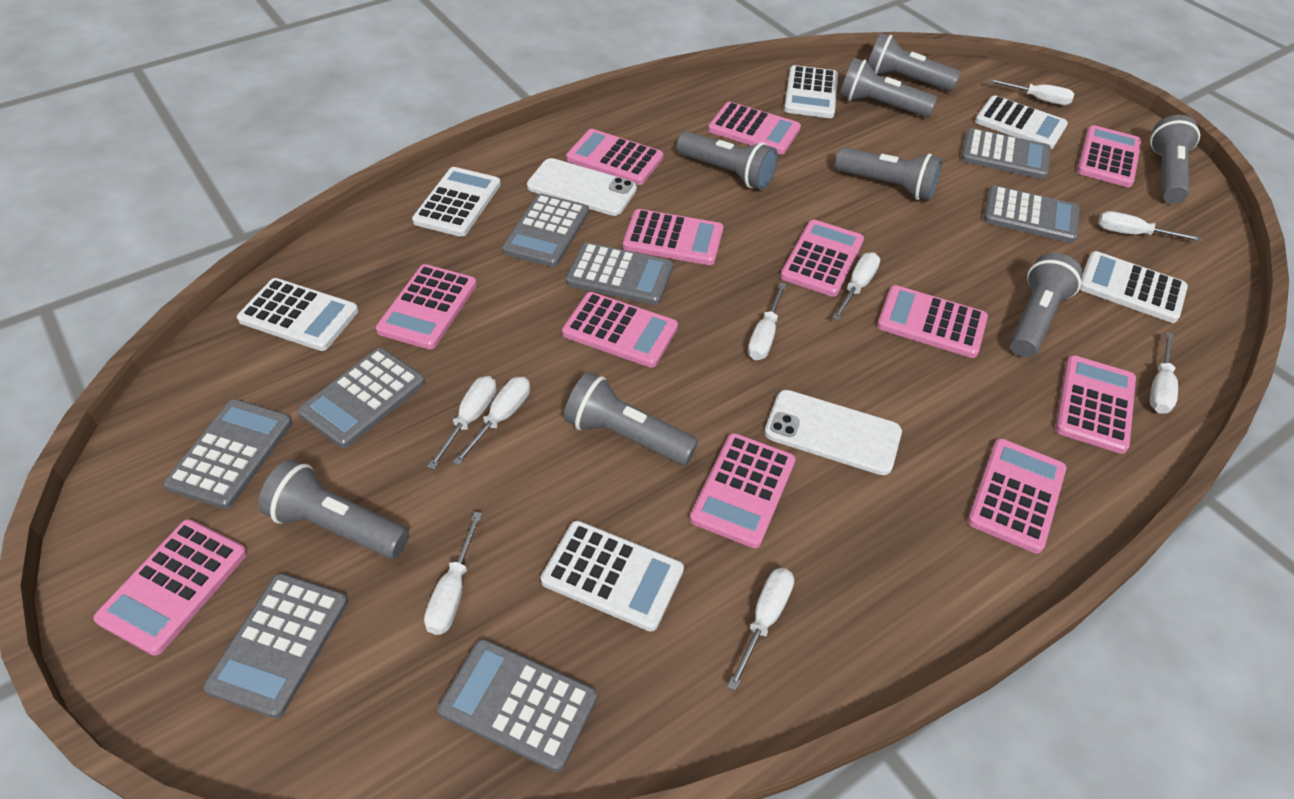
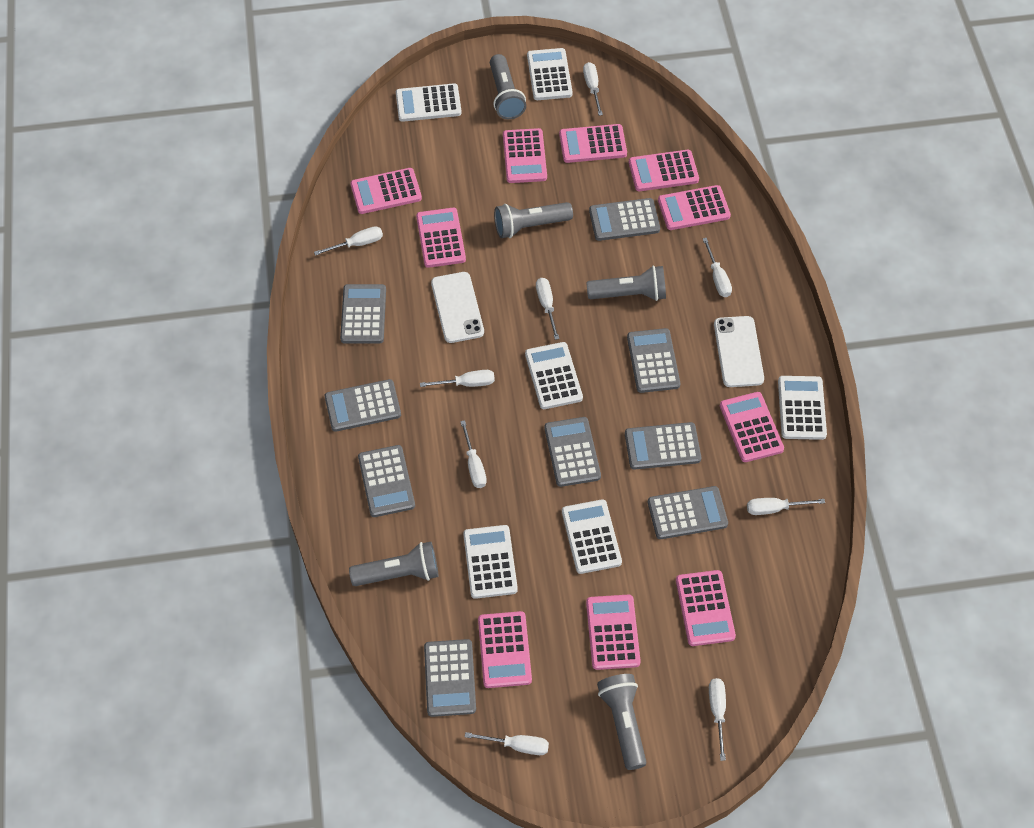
grey calculator: [164,399,292,509] [204,573,348,718] [298,348,425,448] [438,639,597,772] [502,194,589,267] [566,242,673,305] [961,128,1051,179] [984,186,1080,243] = 8 -> [325,379,401,432] [340,284,386,344] [358,445,415,517] [424,639,476,717] [544,417,601,487] [589,198,660,241] [625,422,701,470] [627,328,680,393] [648,486,728,539] = 9
grey flashlight: [258,459,409,559] [564,372,698,466] [677,131,778,190] [835,147,943,201] [839,58,937,117] [868,33,961,91] [1010,253,1083,357] [1150,115,1200,204] = 8 -> [349,542,439,586] [490,54,526,119] [494,202,573,238] [586,266,666,301] [597,674,646,770] = 5
pink calculator: [93,519,247,656] [376,264,477,349] [562,292,678,367] [566,129,663,185] [623,209,723,265] [690,433,796,548] [708,102,801,154] [780,220,864,297] [877,285,988,358] [968,439,1066,553] [1056,355,1136,454] [1077,125,1141,187] = 12 -> [350,168,422,214] [416,208,466,268] [478,611,532,688] [503,128,547,183] [559,124,627,163] [586,594,641,670] [629,150,699,191] [658,185,731,230] [676,570,736,646] [720,392,784,462] = 10

